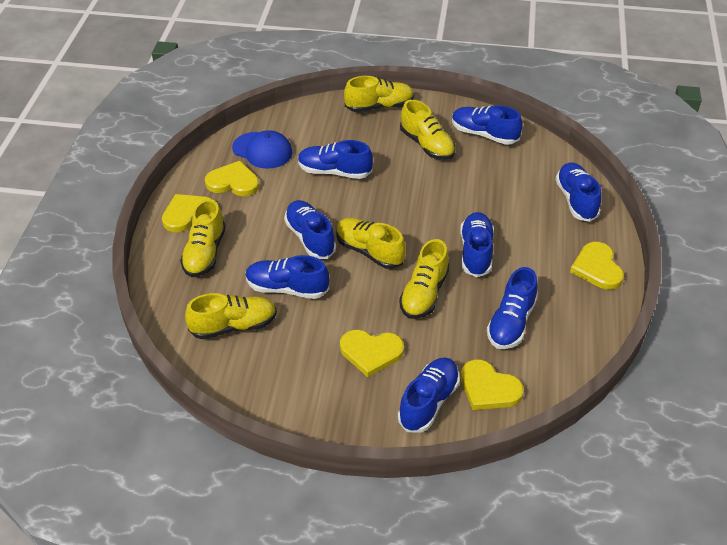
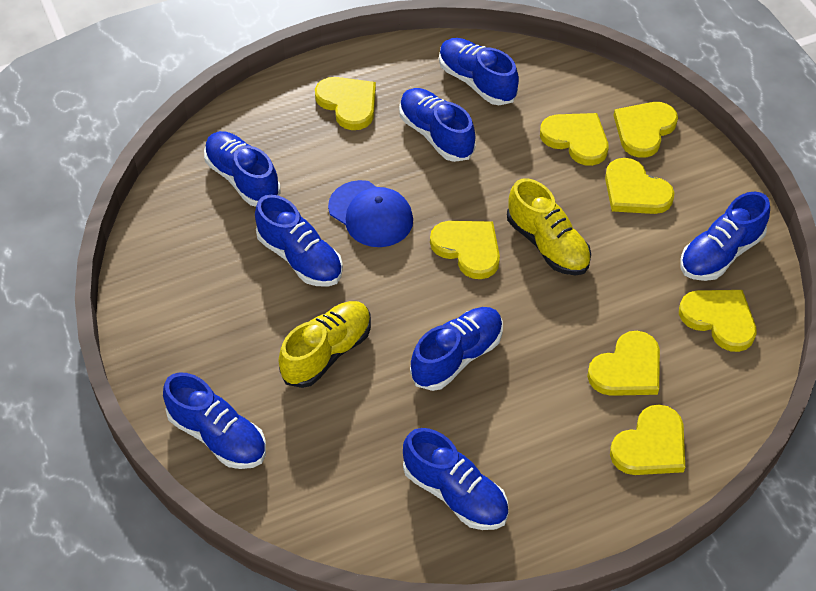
yellow heart: [162,194,213,232] [205,161,259,196] [340,330,404,377] [461,359,524,410] [570,242,624,290] = 5 -> [315,77,376,130] [430,221,500,279] [540,113,608,166] [587,331,660,396] [605,158,674,214] [610,405,685,475] [613,102,678,158] [679,290,757,352] = 8
yellow shoe: [180,199,226,277] [185,293,277,339] [336,218,406,269] [344,76,414,112] [399,239,449,319] [400,100,456,160] = 6 -> [278,301,371,388] [507,178,591,275] = 2

